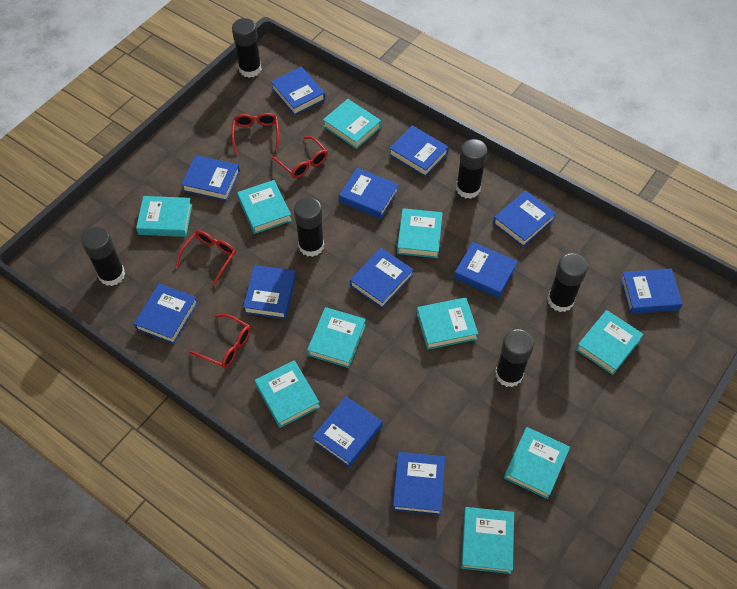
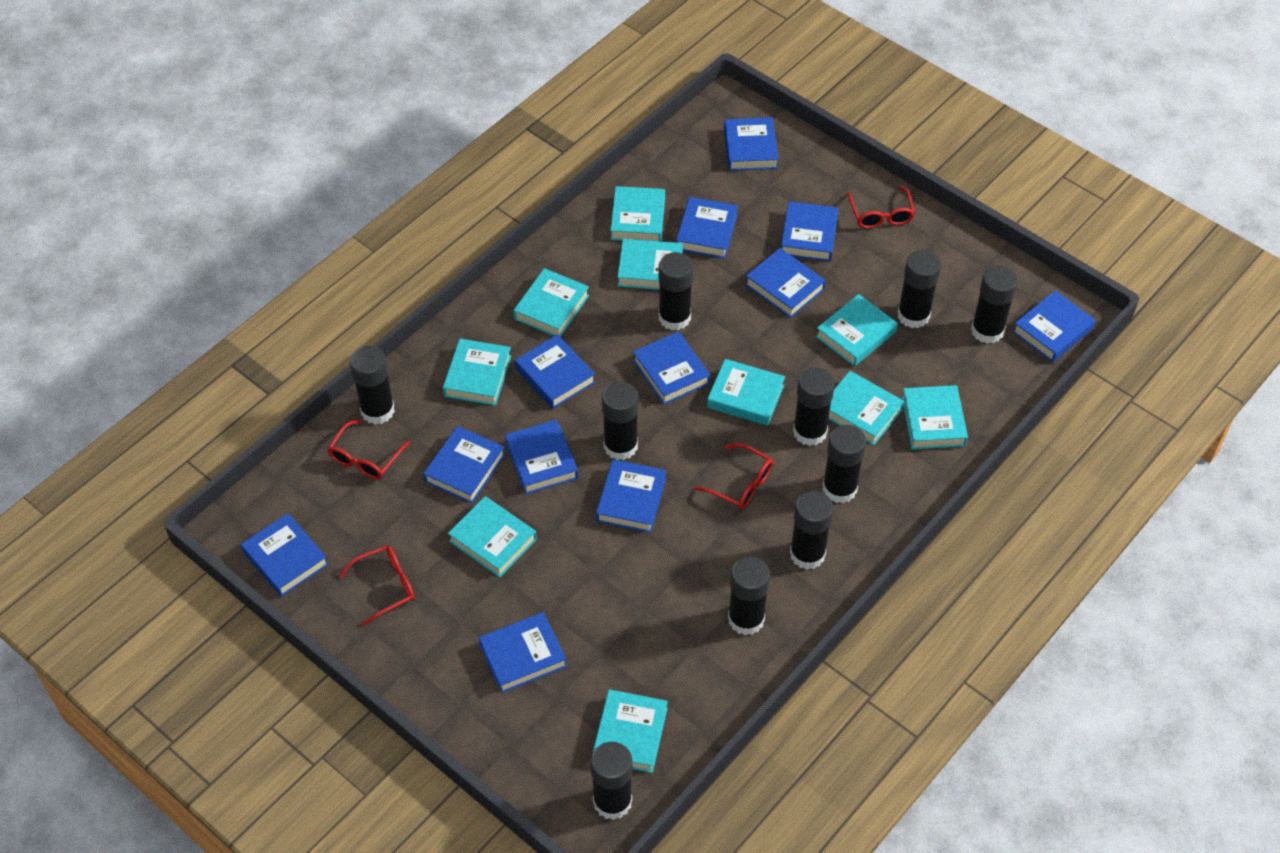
black glue stick: [81,227,125,286] [232,18,262,78] [294,197,324,257] [456,139,488,199] [495,329,534,387] [547,253,588,312] = 6 -> [350,346,395,424] [590,742,633,820] [602,382,638,460] [658,252,693,330] [728,556,770,635] [790,491,833,570] [793,367,835,446] [822,425,866,503] [897,250,941,328] [971,265,1018,344] = 10

